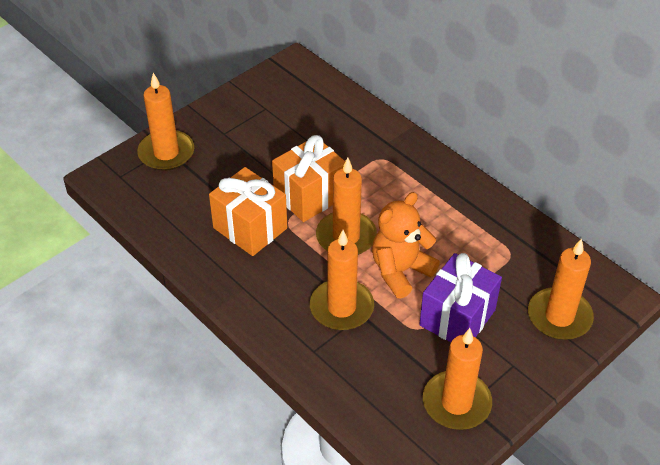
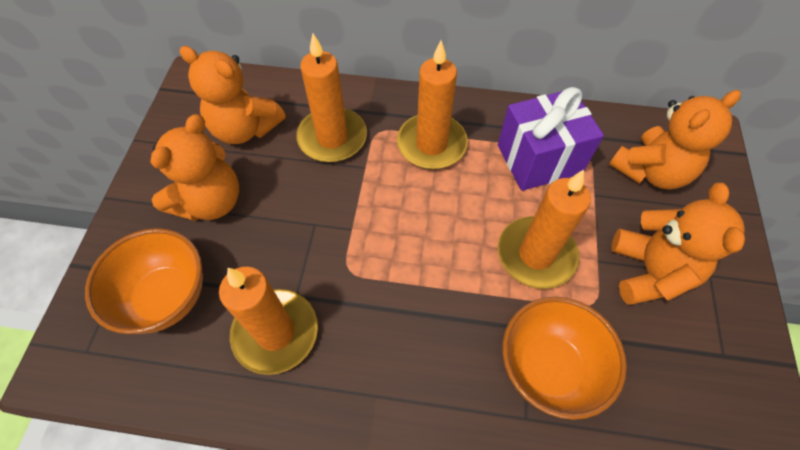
orange bowl: none = 0 -> [85,228,203,334] [502,297,627,420] = 2
orange candle: [137,73,194,171] [310,230,374,330] [316,157,377,255] [423,328,492,430] [528,238,594,340] = 5 -> [219,267,318,375] [296,33,367,162] [397,41,468,169] [498,169,591,289] = 4
orange gift: [209,167,287,256] [272,135,345,222] = 2 -> none = 0
orange teddy bear: [372,192,440,299] = 1 -> [150,114,239,221] [179,46,286,144] [609,90,741,190] [611,183,745,305] = 4

